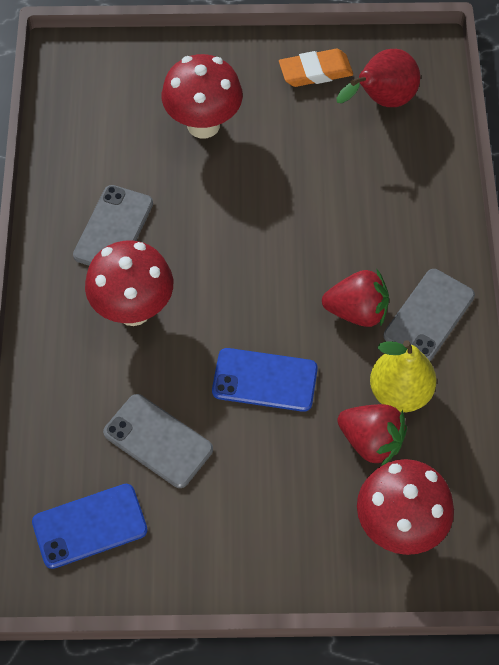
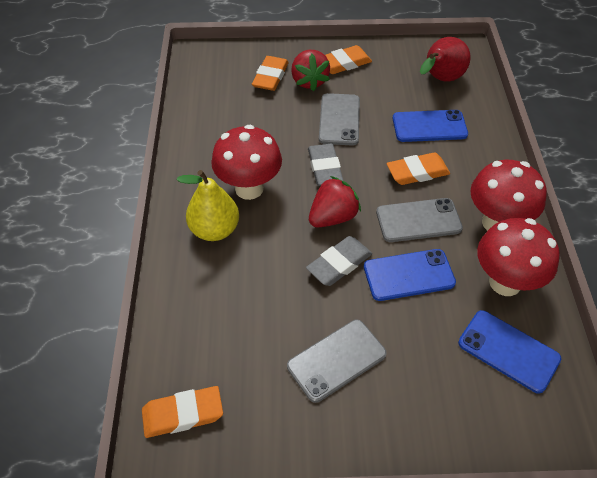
blue phone: [32,484,148,569] [212,348,318,412] = 2 -> [364,249,456,301] [392,110,468,142] [458,310,561,394] = 3
grey eraser: none = 0 -> [306,236,372,286] [308,144,344,186] = 2
orange eraser: [279,49,353,87] = 1 -> [142,386,223,438] [252,56,289,91] [325,45,372,74] [387,153,450,185] = 4

